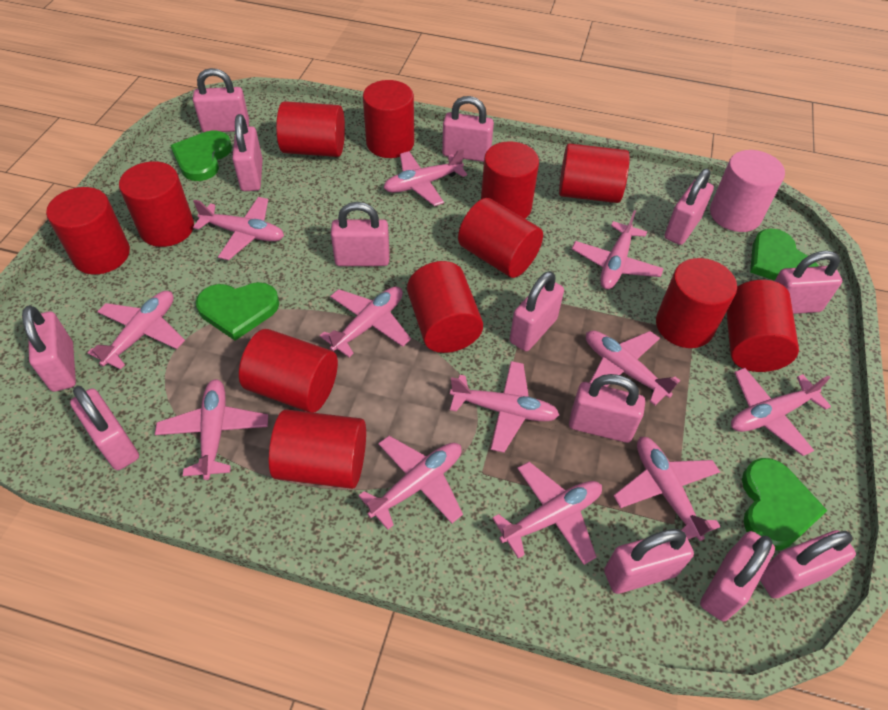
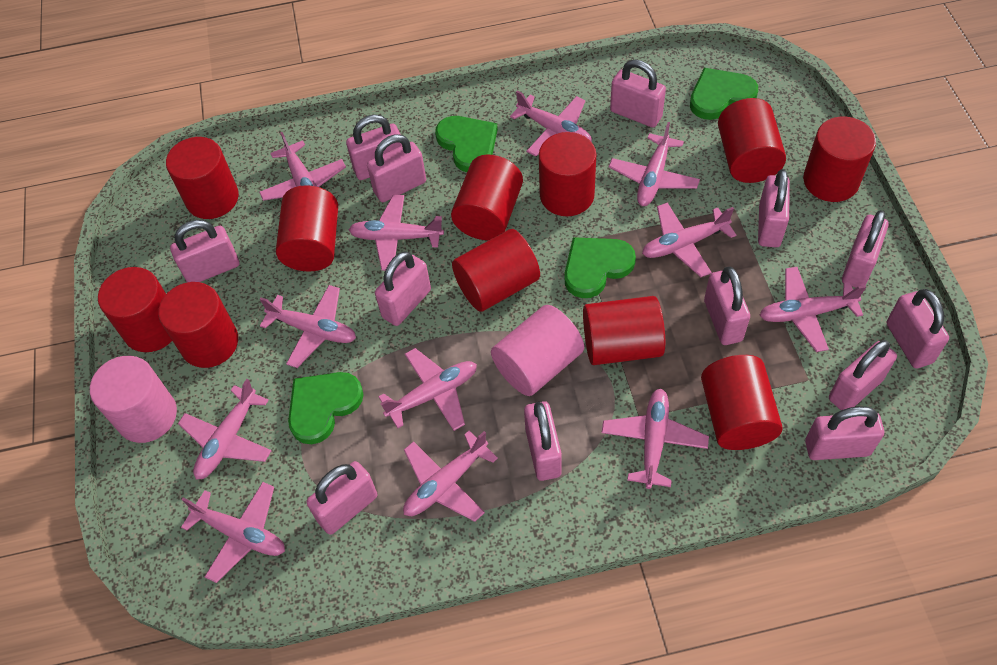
pink cylinder: [710,150,785,232] = 1 -> [90,356,177,443] [491,305,584,396] = 2
red cylinder: [46,187,130,274] [119,161,194,247] [239,329,338,413] [269,409,366,489] [276,101,345,157] [363,80,414,158] [407,261,483,353] [458,198,543,278] [481,141,539,219] [559,143,630,203] [656,258,737,348] [726,280,799,372] = 12 -> [98,267,172,352] [158,282,238,368] [166,137,239,219] [276,185,338,272] [451,155,523,240] [452,229,540,312] [539,132,596,216] [583,296,665,365] [701,355,783,450] [718,98,786,183] [803,117,876,202] = 11

